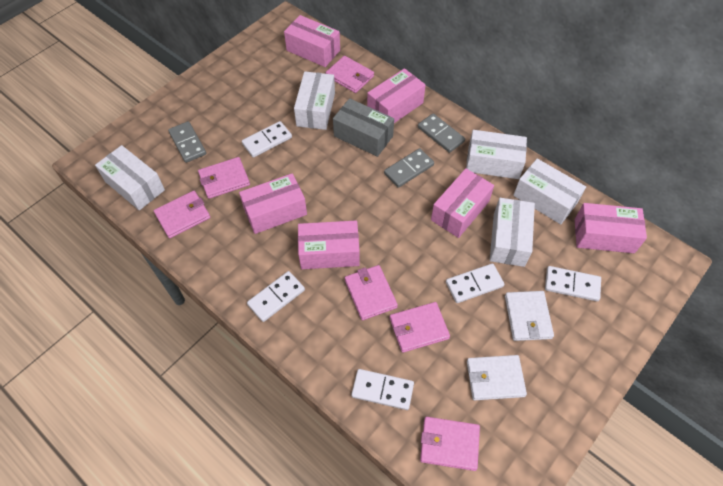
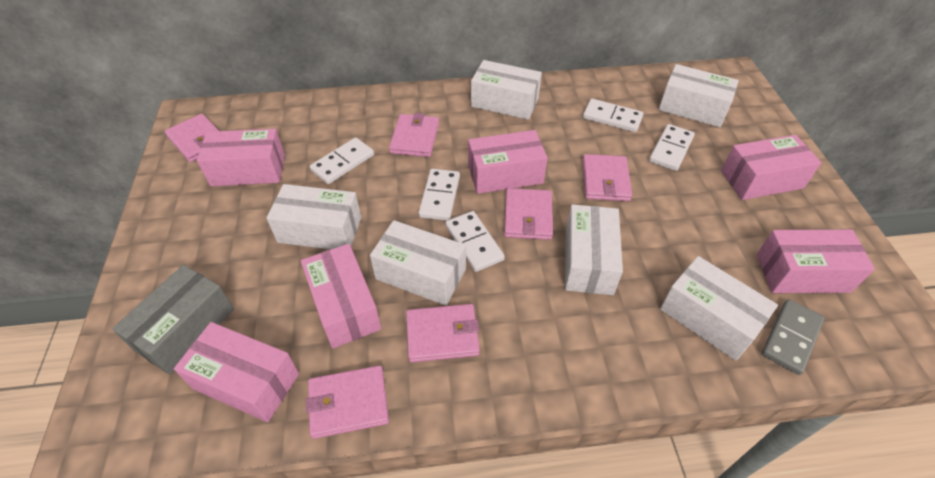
grey domino: [168,121,206,163] [384,148,434,188] [418,113,465,153] = 3 -> [762,299,824,375] = 1
white box: [95,145,165,210] [294,71,335,130] [466,130,527,179] [490,198,535,267] [513,159,586,224] = 5 -> [266,184,361,249] [370,220,466,306] [471,60,542,120] [565,204,623,295] [659,64,739,127] [660,256,778,361] = 6
white wallet: [467,355,527,400] [505,291,554,341] = 2 -> none = 0

